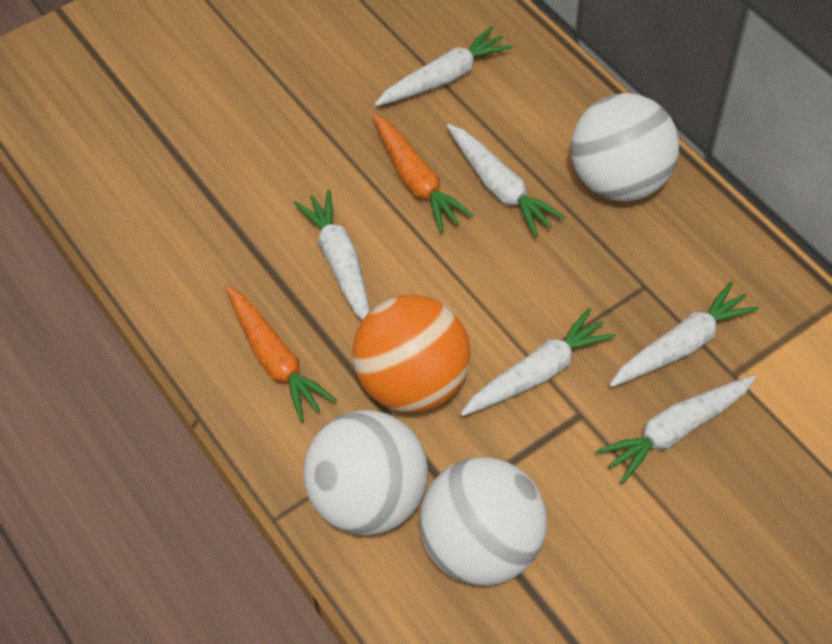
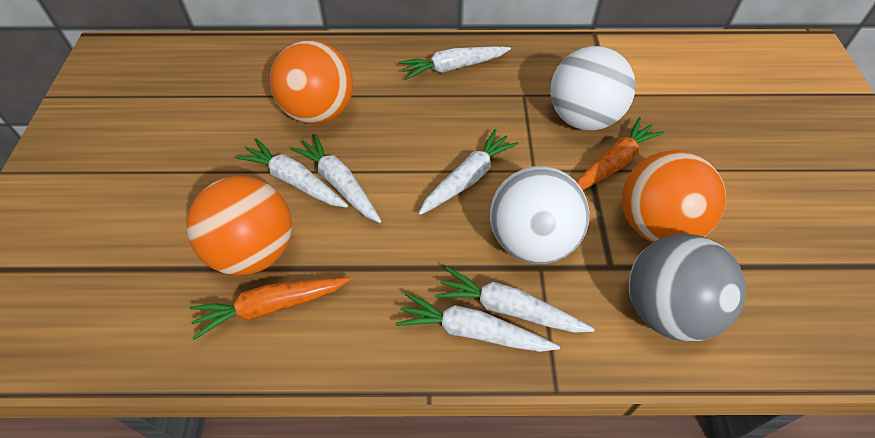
grey ball: none = 0 -> [629,234,746,341] = 1
orange ball: [352,295,470,413] = 1 -> [187,176,292,275] [270,40,353,124] [622,150,726,242] = 3
white ball: [303,410,428,535] [419,457,547,586] [571,93,679,202] = 3 -> [490,166,589,264] [550,46,636,130] = 2

